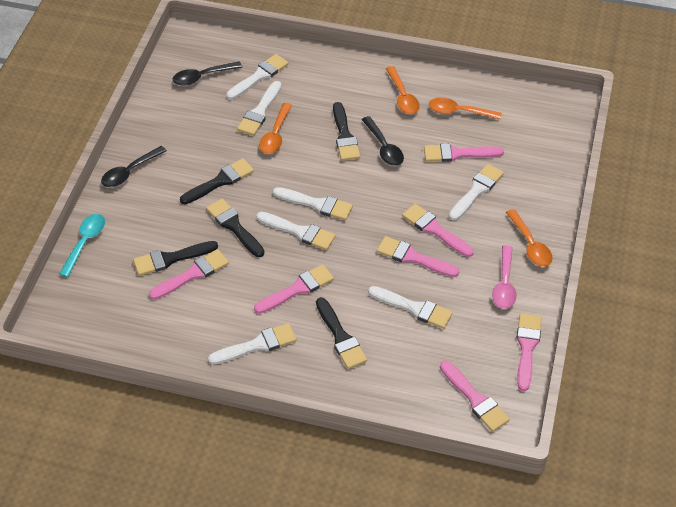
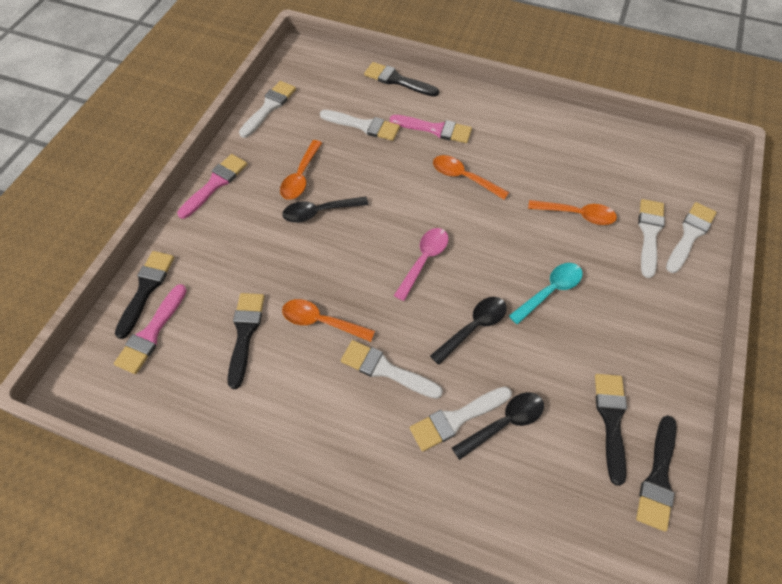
pink brush: [149,249,229,300] [254,264,334,314] [377,236,459,277] [402,204,474,257] [424,143,504,162] [440,361,510,432] [517,313,542,391] = 7 -> [114,284,187,374] [177,154,247,219] [390,115,472,143] = 3
white brush: [208,323,296,364] [226,54,288,100] [237,81,282,136] [256,212,336,250] [273,187,353,220] [368,286,453,329] [449,164,504,221] = 7 -> [239,81,296,138] [320,110,400,141] [341,340,443,399] [410,387,512,451] [638,199,665,278] [666,202,717,273] = 6

